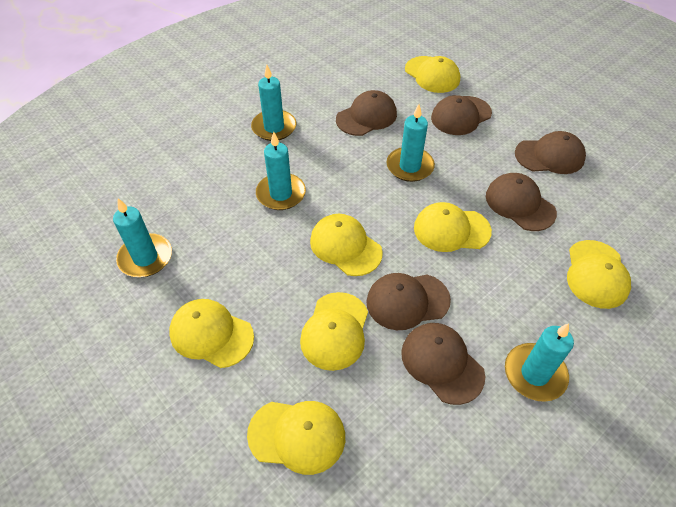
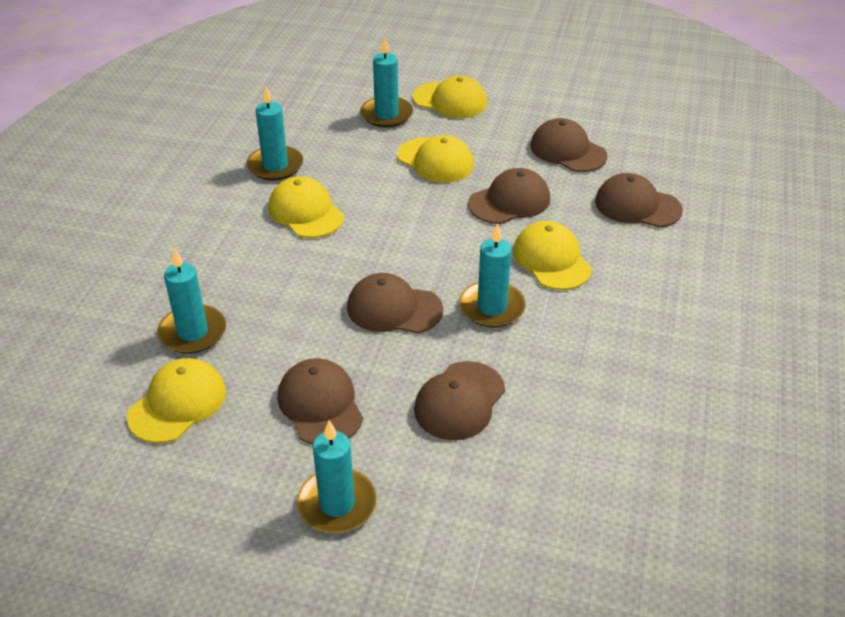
yellow cap: [169,299,254,368] [247,401,345,475] [300,292,368,371] [310,214,383,276] [405,56,460,93] [414,202,492,252] [567,240,631,309] = 7 -> [127,358,226,443] [268,176,344,238] [397,135,474,183] [413,75,487,118] [513,221,592,290] = 5

